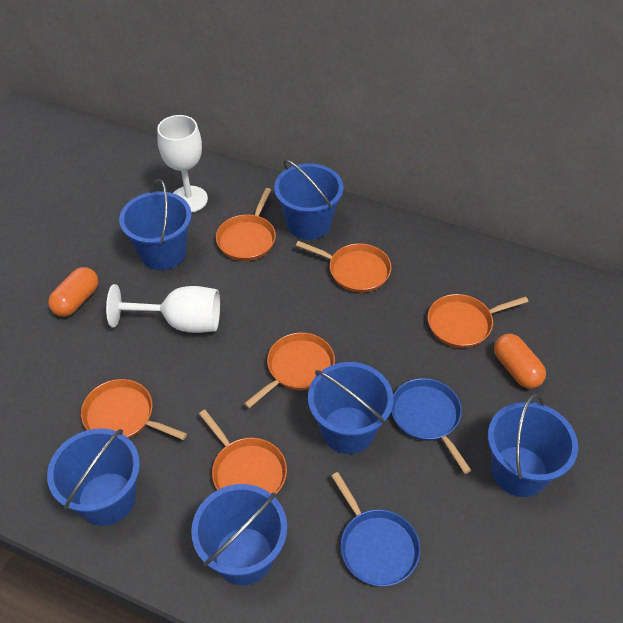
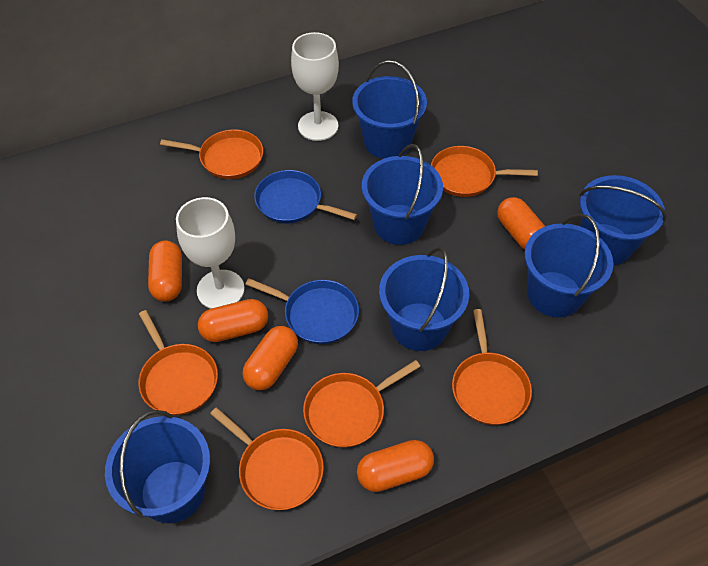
orange capsule: [48,267,98,317] [494,334,546,389] = 2 -> [148,241,182,302] [198,299,268,342] [243,326,298,390] [357,440,434,492] [497,197,545,250] = 5

